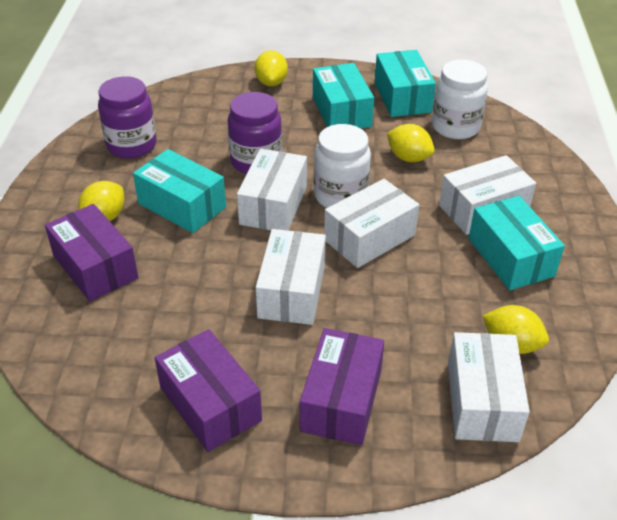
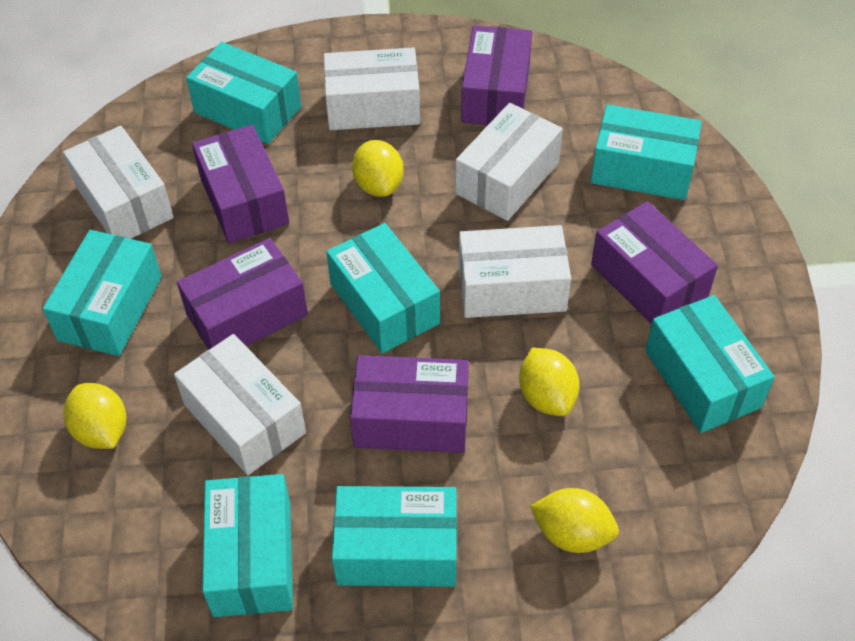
purple box: [45,204,139,302] [155,329,262,452] [300,328,384,445] = 3 -> [177,238,308,350] [192,125,289,243] [350,355,469,453] [461,25,532,125] [591,201,718,324] = 5
purple jar: [98,76,157,159] [228,92,282,175] = 2 -> none = 0
turquoise box: [133,149,226,233] [313,63,374,129] [375,50,436,117] [469,196,565,290] = 4 -> [43,230,162,356] [186,42,301,144] [202,474,293,617] [326,223,440,354] [332,486,457,587] [591,104,702,200] [645,295,775,433] = 7
white jar: [314,124,371,208] [432,60,488,139] = 2 -> none = 0

